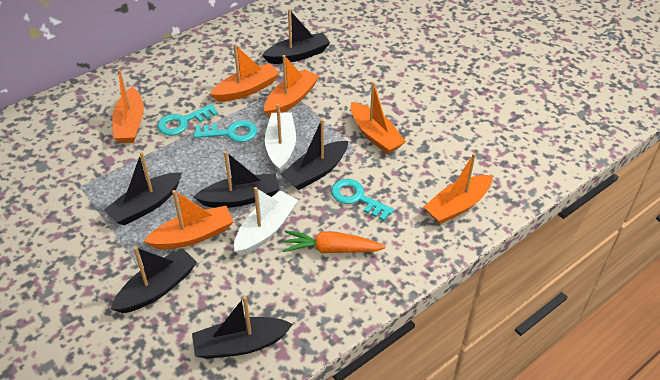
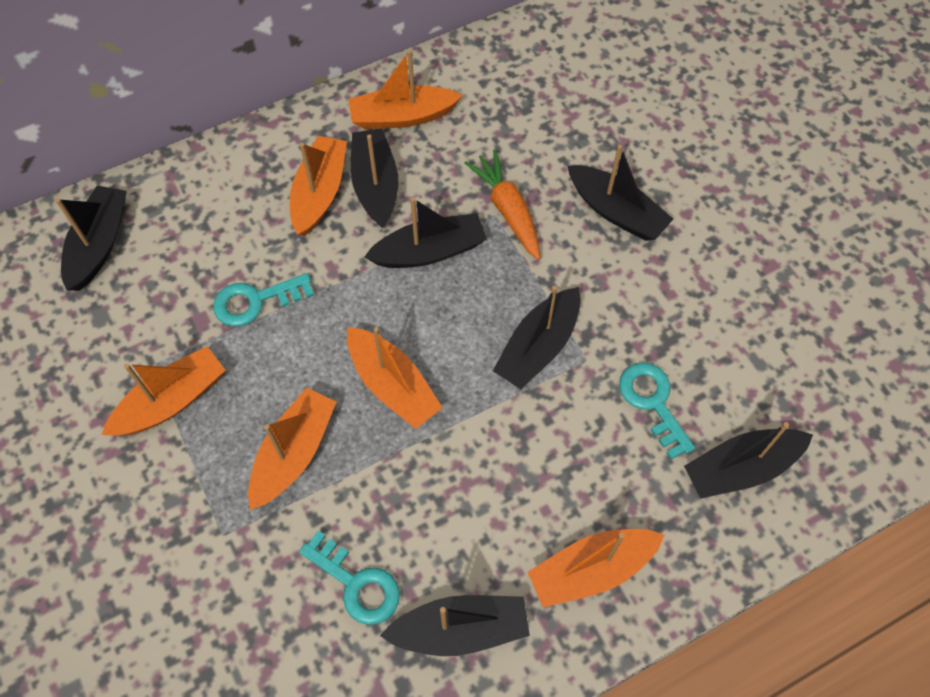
black boat: [104,152,182,225] [111,247,197,313] [192,296,293,359] [194,151,280,208] [262,9,330,64] [280,119,348,190] = 6 -> [55,186,127,291] [351,129,399,228] [364,197,487,268] [380,595,530,656] [493,286,581,389] [567,145,673,241] [684,422,813,499] = 7
white boat: [234,187,298,255] [265,104,296,172] = 2 -> none = 0

